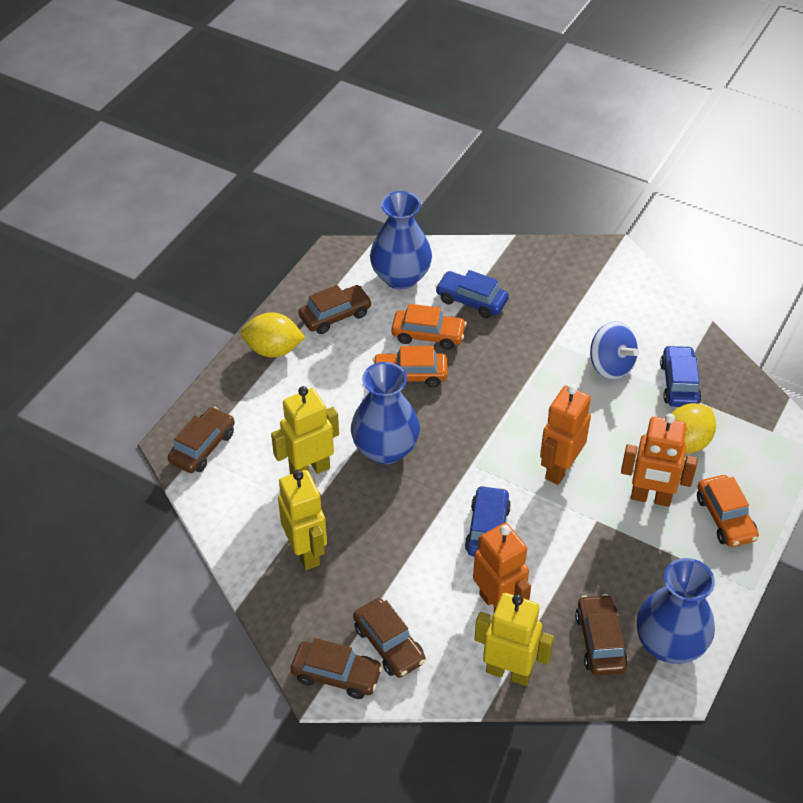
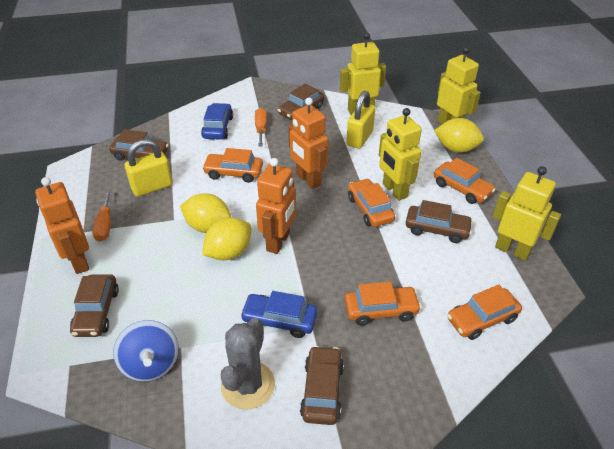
blue car: [435,270,509,318] [465,485,511,556] [660,345,702,407] = 3 -> [201,103,233,140] [240,291,317,338] = 2
blue vase: [351,362,420,464] [370,191,432,290] [637,558,715,664] = 3 -> none = 0
grey cactus: none = 0 -> [221,318,275,410] = 1
orange car: [373,346,448,387] [391,304,467,350] [697,475,759,547] = 3 -> [202,148,263,183] [345,282,421,326] [348,178,395,227] [434,158,496,204] [447,285,522,340] = 5
orange screwdriver: none = 0 -> [92,190,111,242] [255,108,267,147] = 2
yellow lemon: [241,313,305,358] [672,403,716,453] = 2 -> [180,193,231,233] [202,217,251,260] [434,118,484,153] = 3
yellow padlock: none = 0 -> [125,139,173,197] [346,91,375,149] = 2
yellow robot: [271,386,339,474] [278,470,327,570] [474,593,554,686] = 3 -> [340,33,386,115] [379,108,422,201] [437,47,481,124] [493,166,561,261] = 4

